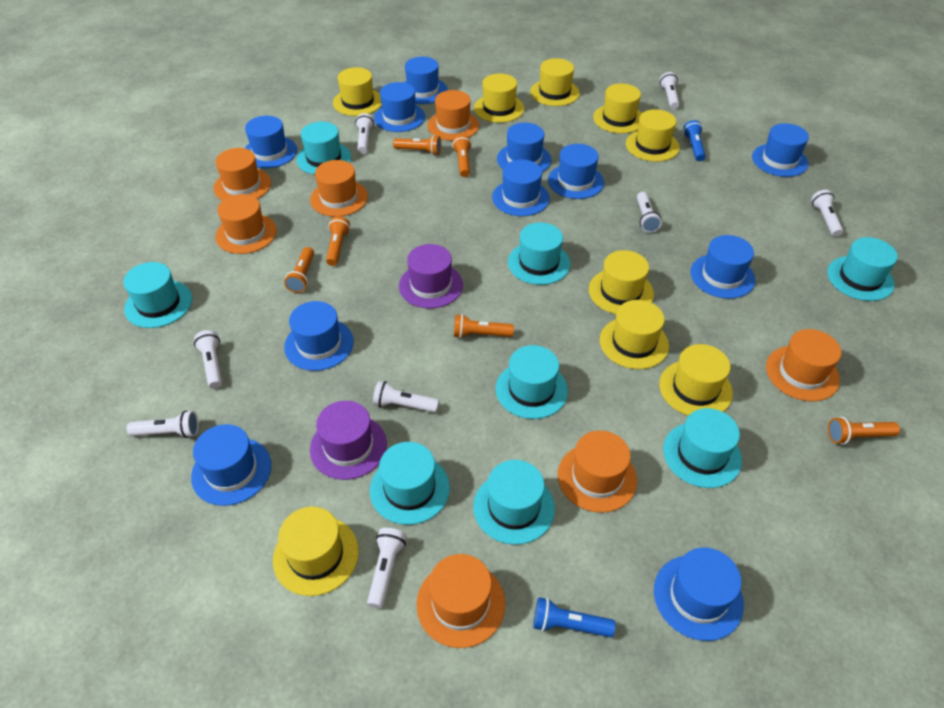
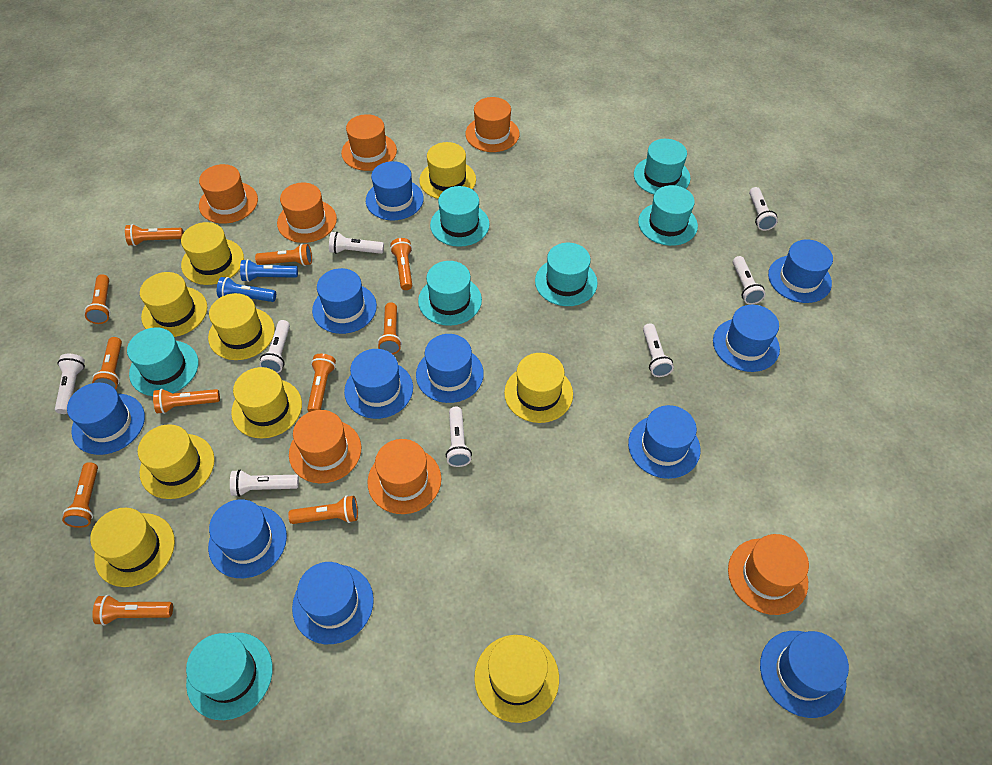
orange flashlight: [284,247,314,293] [326,216,350,266] [393,135,441,155] [452,135,472,177] [454,314,514,338] [828,417,900,444] = 6 -> [62,462,98,528] [84,274,110,324] [92,337,122,390] [92,595,173,625] [125,224,184,246] [153,389,220,414] [255,244,312,266] [288,495,358,524] [307,354,336,412] [377,302,402,355] [390,238,412,290] = 11
purple hat: [310,401,387,480] [399,244,463,308] = 2 -> none = 0
turquoise hat: [123,262,192,328] [296,122,351,175] [370,442,450,525] [473,460,555,545] [496,345,568,419] [508,222,571,285] [663,408,742,488] [827,237,898,301] = 8 -> [127,327,199,396] [186,632,273,720] [418,261,482,326] [430,186,490,247] [535,243,598,306] [634,139,691,194] [638,185,698,246] = 7

